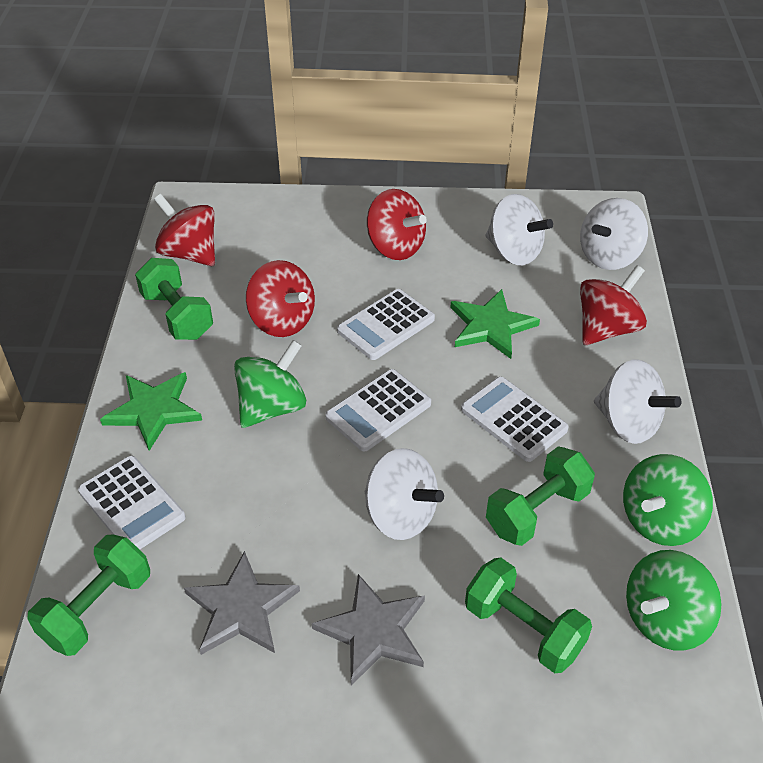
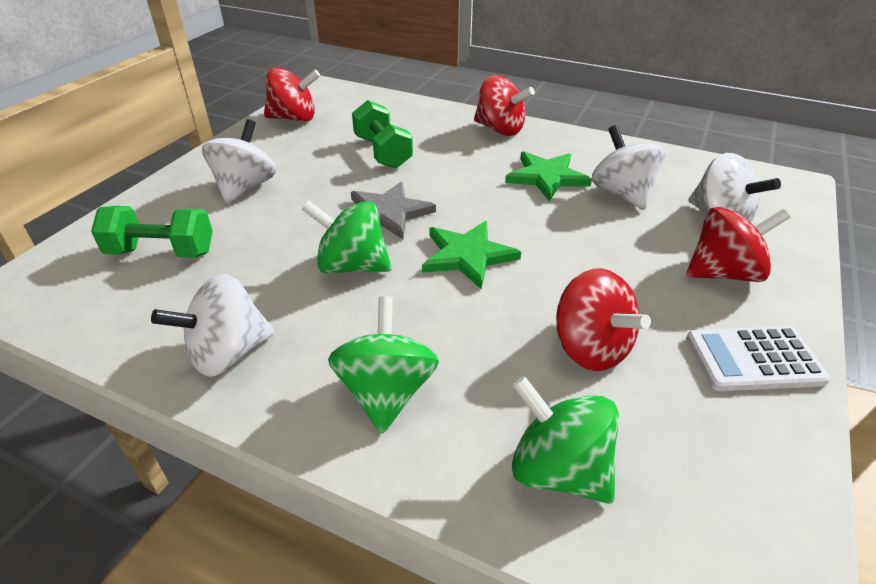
green dumbbell: [27,535,150,656] [135,258,213,340] [465,558,592,673] [486,446,595,546] = 4 -> [91,206,213,258] [352,100,413,169] = 2
grey star: [184,551,300,655] [312,574,425,686] = 2 -> [351,182,436,239] = 1
white calculator: [78,456,185,550] [325,369,431,451] [337,289,435,360] [461,377,569,462] = 4 -> [686,326,830,391] = 1

